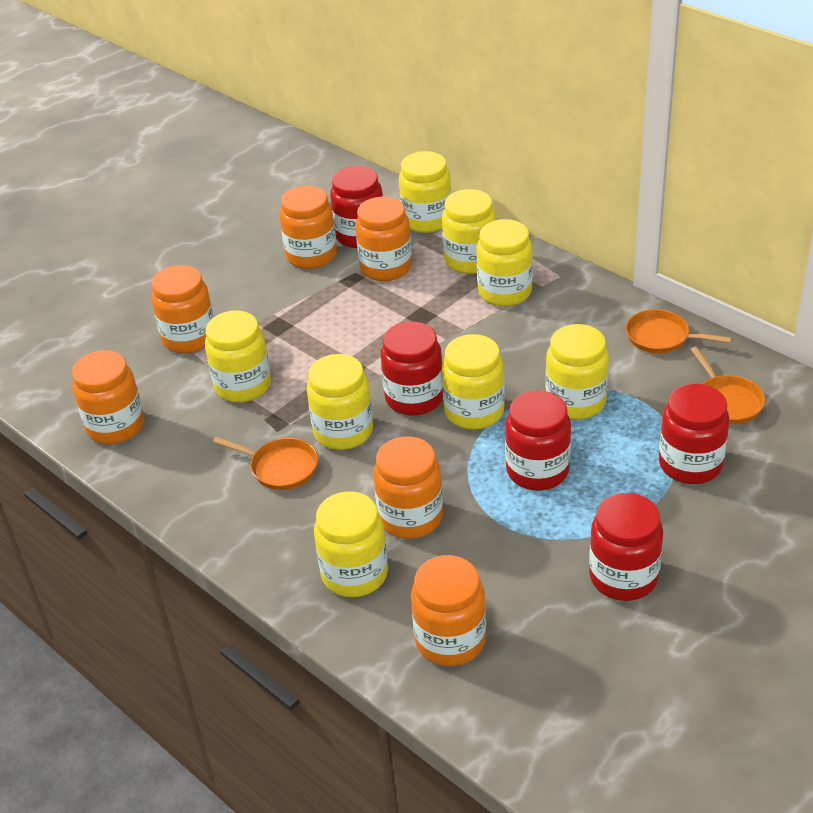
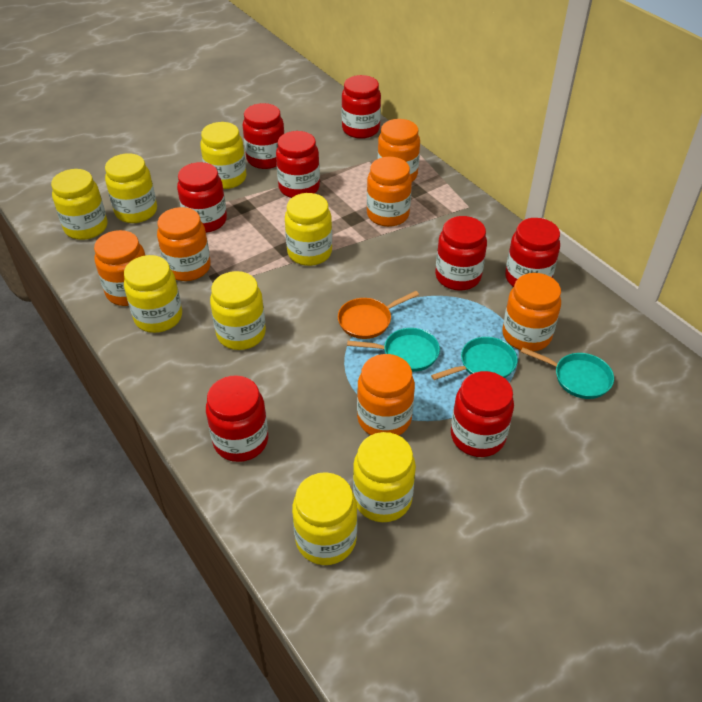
orange pan: [213,437,318,490] [626,309,732,353] [690,347,765,424] = 3 -> [338,291,419,339] = 1
red jar: [330,166,383,248] [381,321,443,416] [505,391,571,491] [589,493,663,601] [659,384,730,484] = 5 -> [177,162,227,233] [206,375,268,462] [242,103,285,169] [276,131,320,198] [342,75,381,139] [435,216,487,291] [451,371,514,457] [505,218,560,287] = 8
turquoise pan: none = 0 -> [347,328,440,372] [431,337,517,380] [521,347,614,399] = 3

